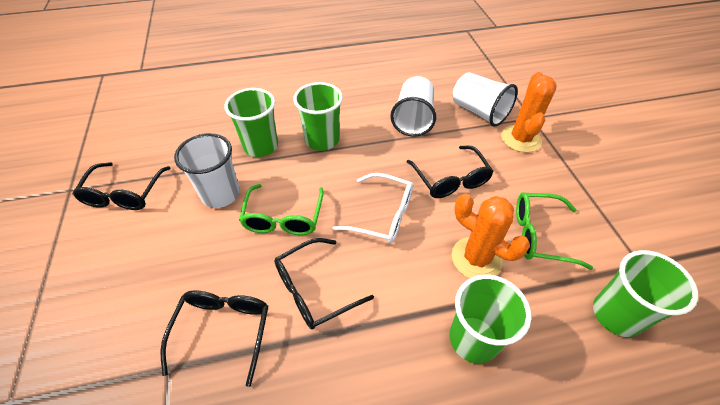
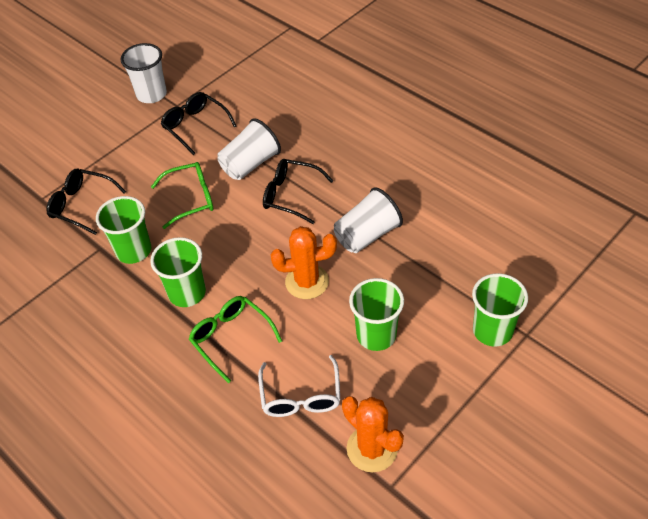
black glasses: [72,162,170,210] [160,290,268,387] [274,238,374,330] [407,145,494,198] = 4 -> [47,169,126,235] [161,92,236,155] [263,159,333,224] = 3

